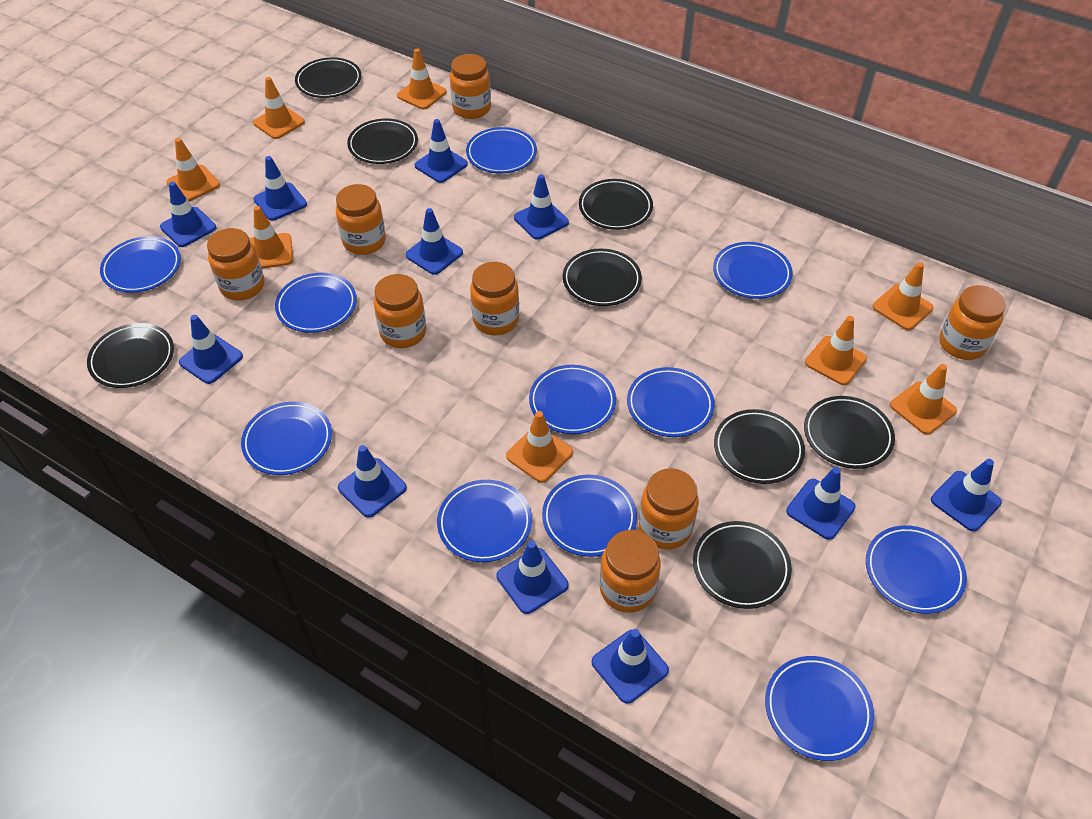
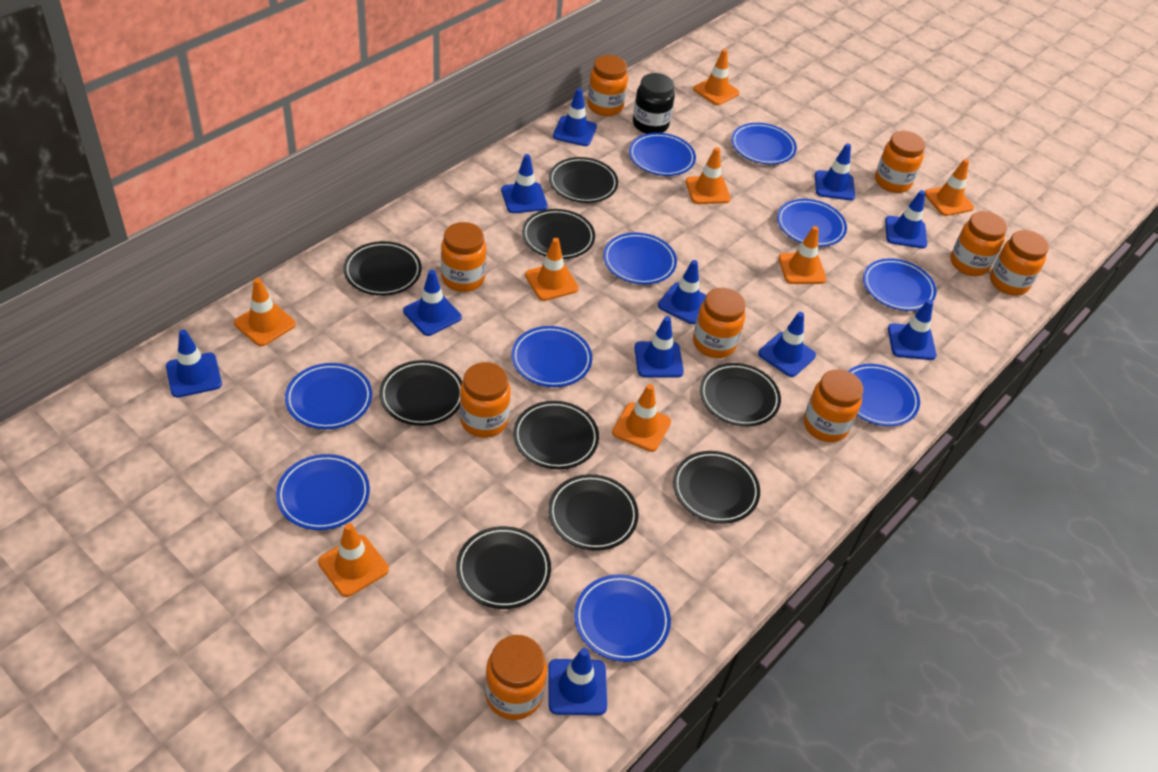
black jar: none = 0 -> [633,73,675,134] = 1
black plate: [87,323,174,388] [295,57,361,98] [347,118,418,164] [563,249,642,306] [579,179,653,230] [693,521,792,609] [714,409,805,484] [804,396,895,469] = 8 -> [343,241,422,296] [379,360,462,426] [456,526,551,609] [513,401,599,469] [522,209,595,259] [548,474,639,551] [549,157,618,203] [673,451,760,524] [700,363,781,426] = 9
blue plate: [100,236,181,293] [241,402,332,475] [275,273,357,333] [437,480,532,562] [466,127,537,173] [529,365,616,434] [542,475,637,557] [627,367,715,437] [713,242,793,299] [765,656,874,761] [866,526,967,614] = 11 -> [276,454,370,530] [285,363,372,429] [511,326,592,387] [574,574,671,662] [603,233,677,284] [629,133,696,176] [731,123,797,165] [777,199,847,247] [848,364,920,426] [863,258,936,311] = 10
orange jar: [207,228,264,301] [336,184,386,255] [374,274,426,348] [450,54,491,119] [470,262,519,335] [600,530,661,613] [639,468,699,550] [939,285,1006,360] = 8 -> [441,222,486,292] [460,362,511,438] [485,635,547,720] [587,55,628,116] [693,288,746,358] [804,369,863,442] [875,131,925,193] [950,211,1007,276] [990,230,1049,296] = 9

